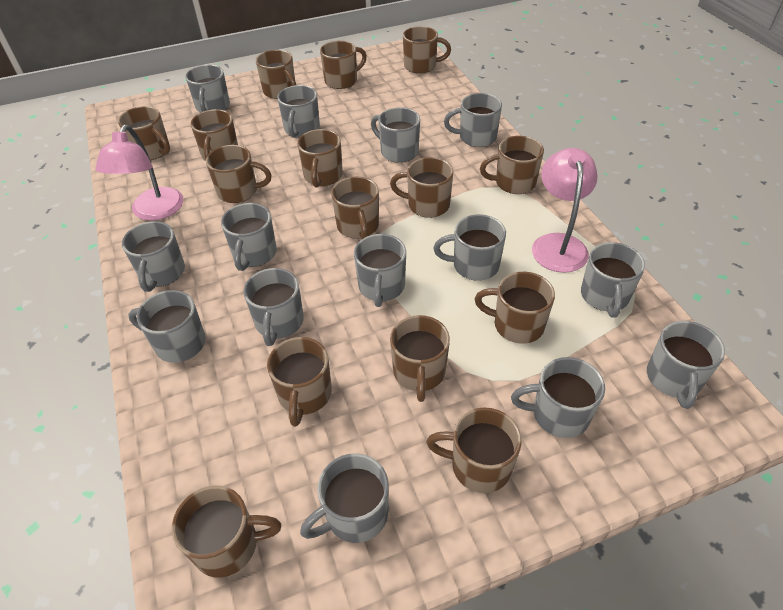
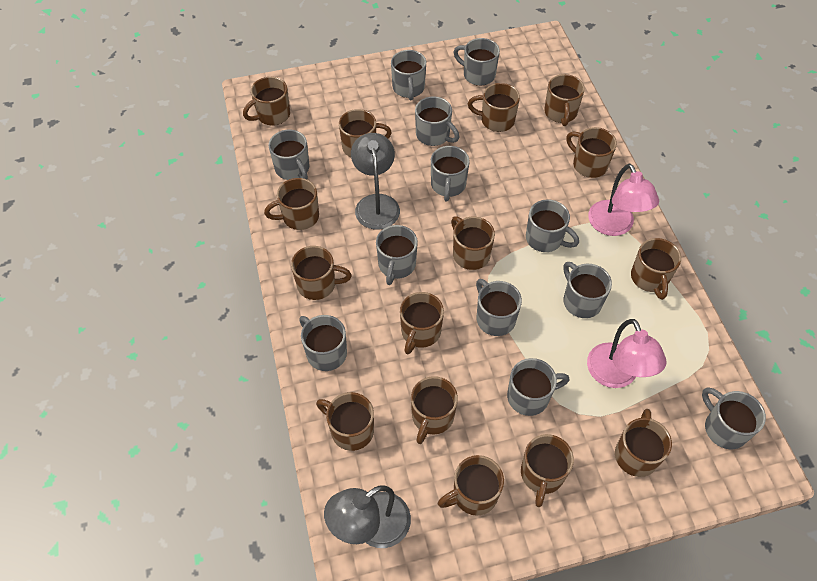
grey lamp: none = 0 -> [324,485,411,548] [351,133,400,230] = 2
grey mug: [122,221,185,292] [128,290,206,363] [185,65,230,113] [221,203,277,271] [243,268,304,346] [277,85,320,138] [300,453,389,543] [354,234,406,307] [371,107,420,163] [433,214,506,281] [444,93,502,147] [511,357,605,438] [581,242,645,318] [647,321,725,409] = 14 -> [269,130,309,180] [299,315,347,371] [376,225,418,285] [391,50,426,100] [415,96,459,146] [431,146,470,201] [454,38,500,86] [476,279,522,336] [507,358,570,416] [526,199,579,252] [563,262,612,318] [702,387,766,449] = 12

